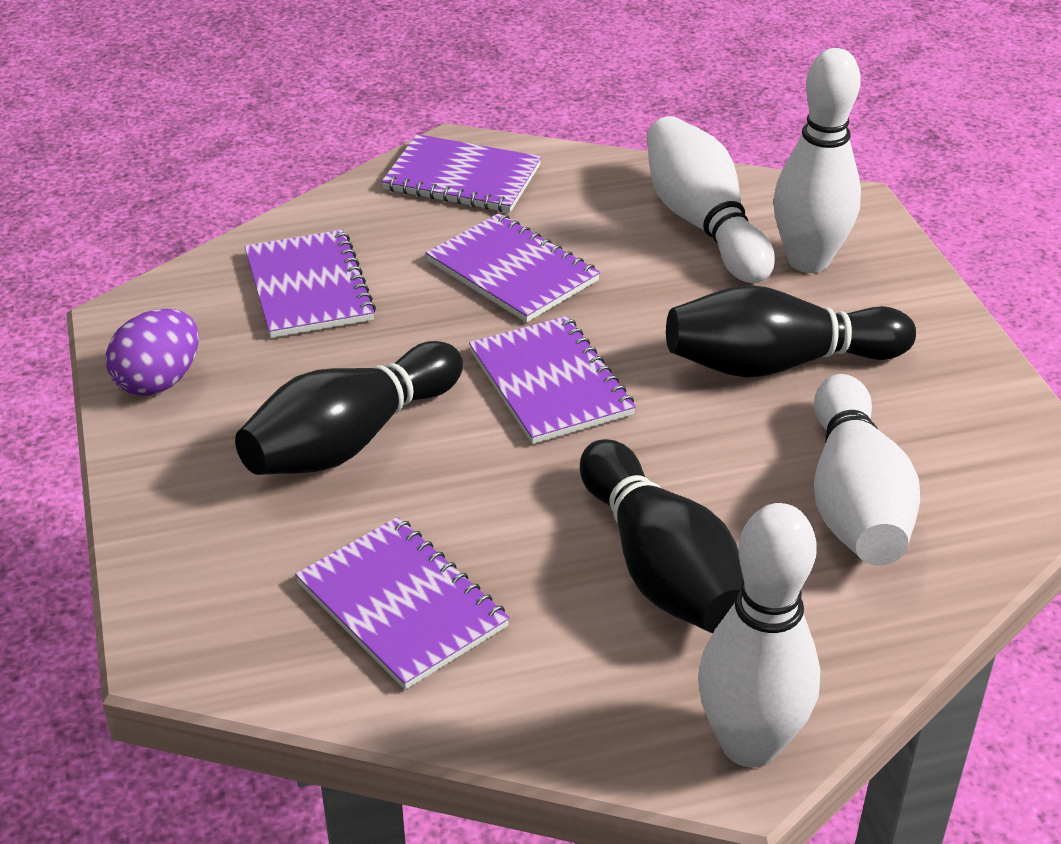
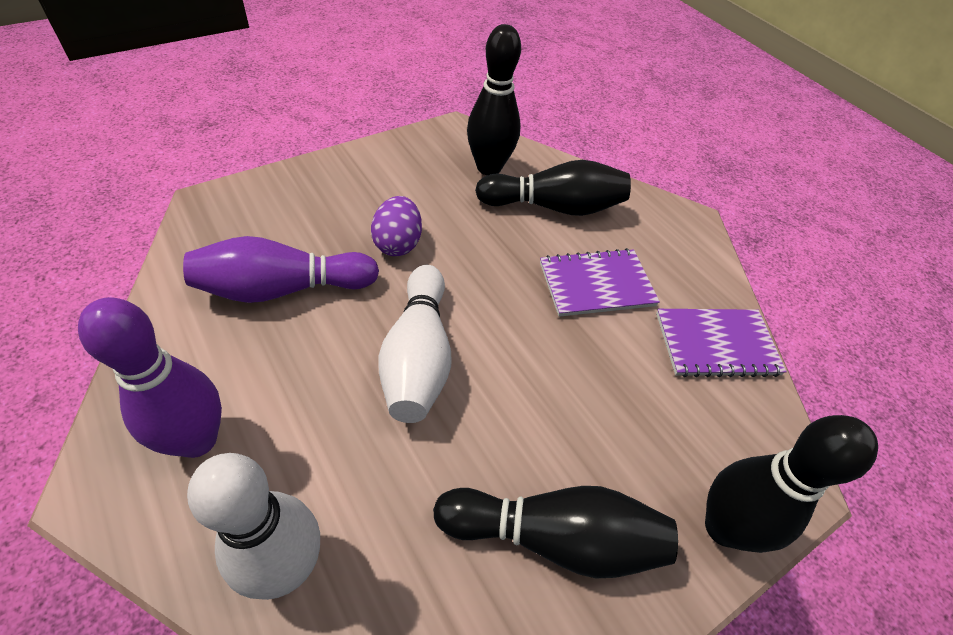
black bowling pin: [235,341,463,475] [580,439,744,633] [666,285,916,378] = 3 -> [433,486,678,578] [467,24,521,175] [475,160,631,216] [705,415,878,553] = 4
purple bowling pin: none = 0 -> [78,297,222,458] [183,236,379,303] = 2
purple notebook: [244,230,376,338] [295,517,510,690] [382,134,541,212] [426,213,600,322] [469,316,636,444] = 5 -> [540,248,660,317] [656,309,787,377] = 2
white bowling pin: [647,116,775,283] [698,503,820,768] [773,48,861,273] [814,374,920,566] = 4 -> [187,453,320,600] [378,265,452,423] = 2

